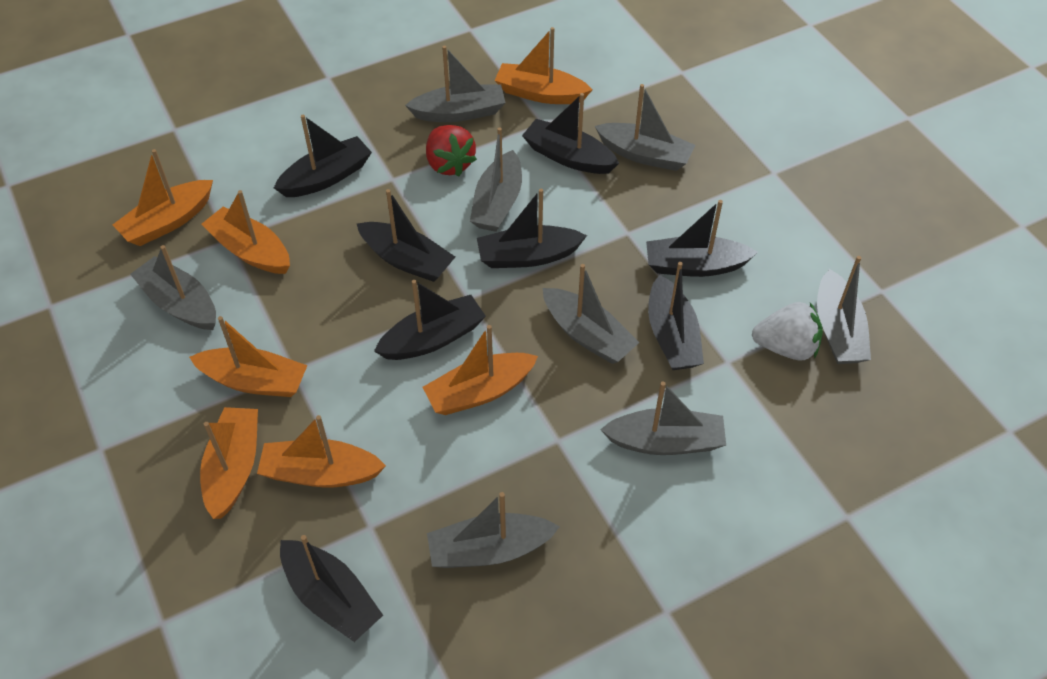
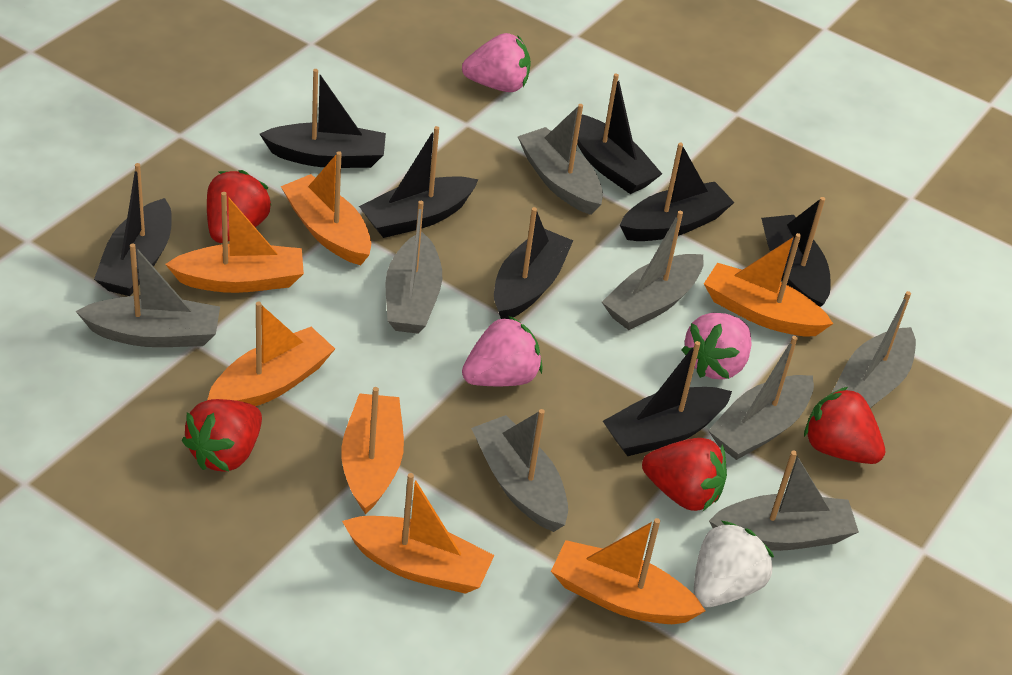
pink strawberry: none = 0 -> [462,33,531,92] [462,315,543,386] [681,313,751,379] = 3
red strawberry: [426,125,477,177] = 1 -> [182,399,262,472] [207,170,272,243] [642,438,727,511] [804,387,885,464] = 4

